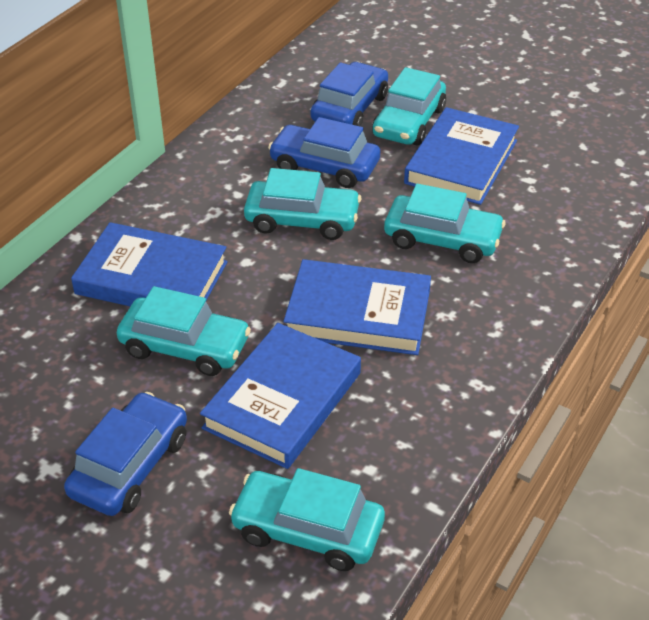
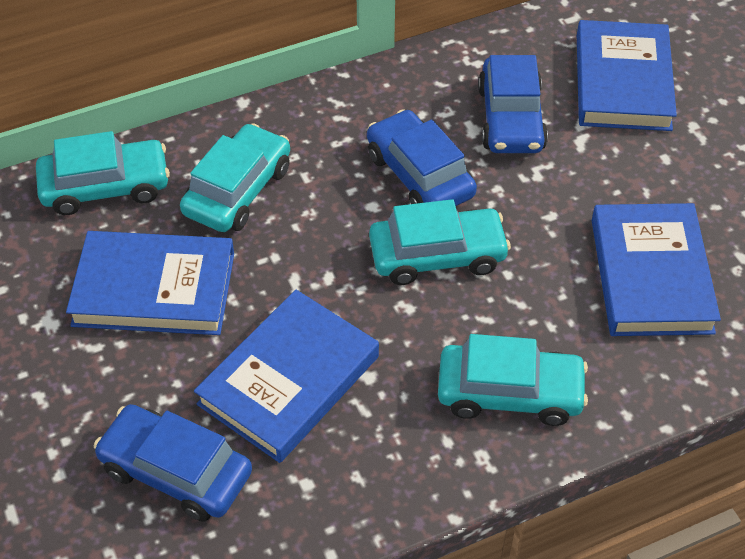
turquoise car: [117,286,251,376] [229,468,385,571] [244,168,361,240] [372,67,446,146] [384,184,506,263] = 5 -> [36,131,170,215] [180,123,290,232] [369,199,511,285] [438,334,588,426] = 4

